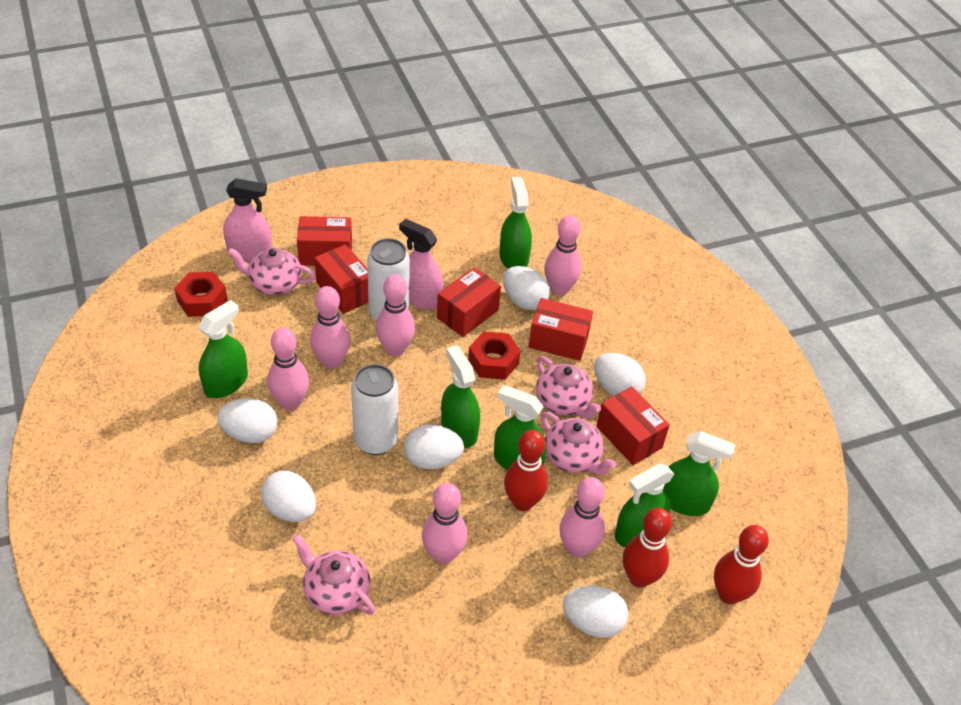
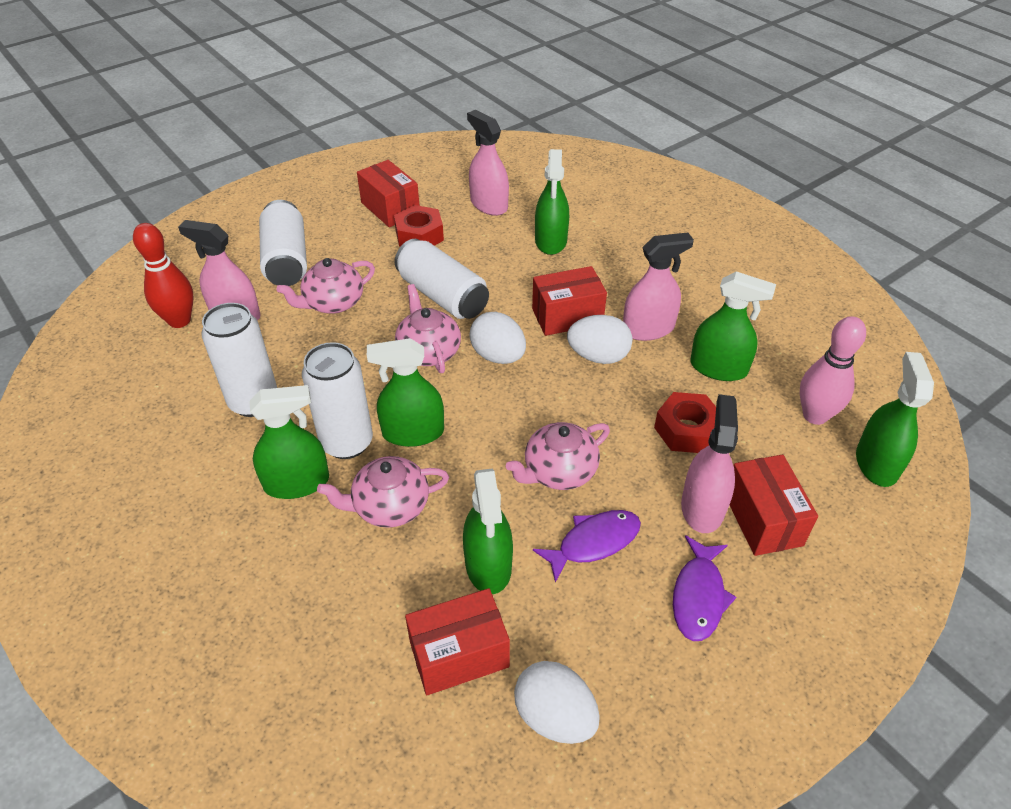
pink bowling pin: [267,327,309,410] [310,286,350,369] [376,274,415,356] [422,483,468,564] [544,215,582,296] [560,477,605,558] = 6 -> [800,316,866,425] = 1
pink spray bottle: [223,178,272,261] [399,219,444,309] = 2 -> [178,220,260,321] [467,110,509,216] [623,233,694,341] [681,394,738,533] = 4
purple fish: none = 0 -> [533,510,641,583] [673,535,736,641] = 2
red bowling pin: [504,430,548,511] [623,508,672,588] [714,525,769,604] = 3 -> [133,223,194,328] = 1
red box: [297,216,352,266] [314,244,368,314] [437,267,501,337] [529,298,593,361] [596,386,670,465] = 5 -> [357,160,420,227] [405,588,510,695] [532,266,607,336] [730,454,818,556] = 4
white can: [351,364,398,455] [367,238,410,321] = 2 -> [201,303,277,417] [259,200,307,286] [302,342,373,459] [395,239,489,319] = 4
white egg: [217,398,277,443] [261,471,316,522] [404,425,464,469] [503,266,550,310] [563,585,628,638] [594,353,646,396] = 6 -> [469,312,526,364] [514,661,600,744] [567,315,632,364] = 3

